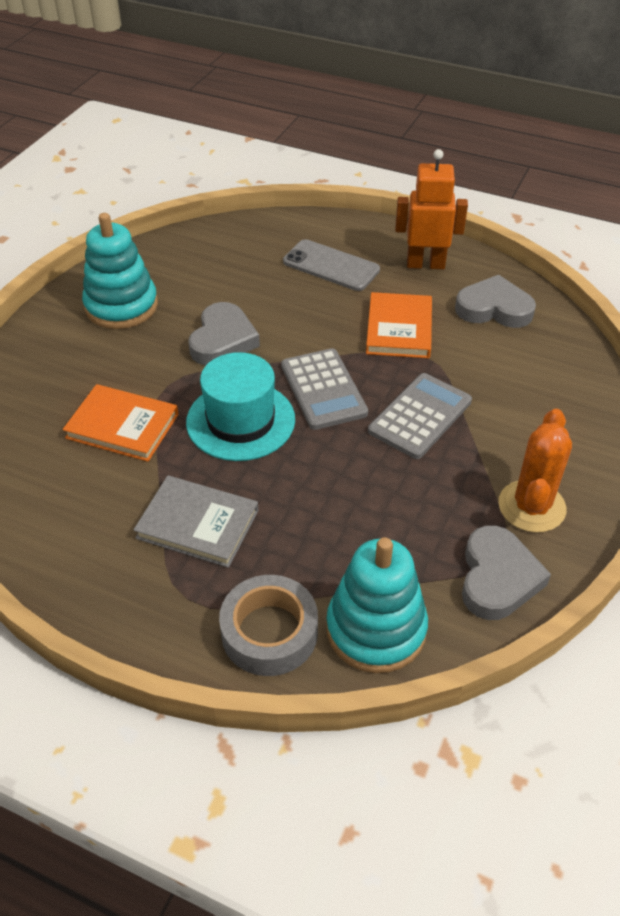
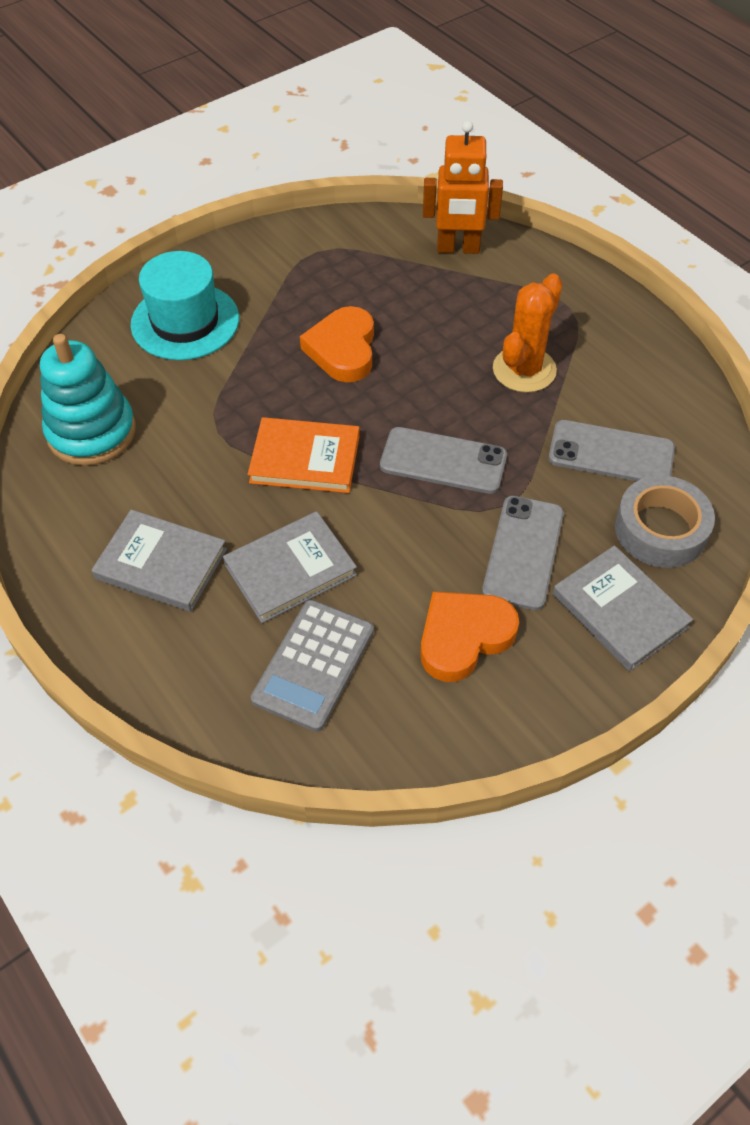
grey book: [134,476,258,568] = 1 -> [92,509,227,612] [223,511,357,623] [553,545,693,671] = 3
grey calculator: [281,348,368,430] [368,373,472,459] = 2 -> [251,600,374,732] = 1
grey heart: [188,302,260,365] [455,275,536,328] [462,525,551,620] = 3 -> none = 0
grey phone: [283,239,380,291] = 1 -> [380,427,507,494] [482,496,564,610] [548,420,675,481] = 3
orange book: [63,384,179,462] [366,292,432,358] = 2 -> [248,417,360,493] = 1
orange heart: none = 0 -> [300,306,374,382] [420,592,519,682] = 2
turquoise stacking toy: [82,213,158,329] [326,537,428,673] = 2 -> [40,334,136,466] = 1

